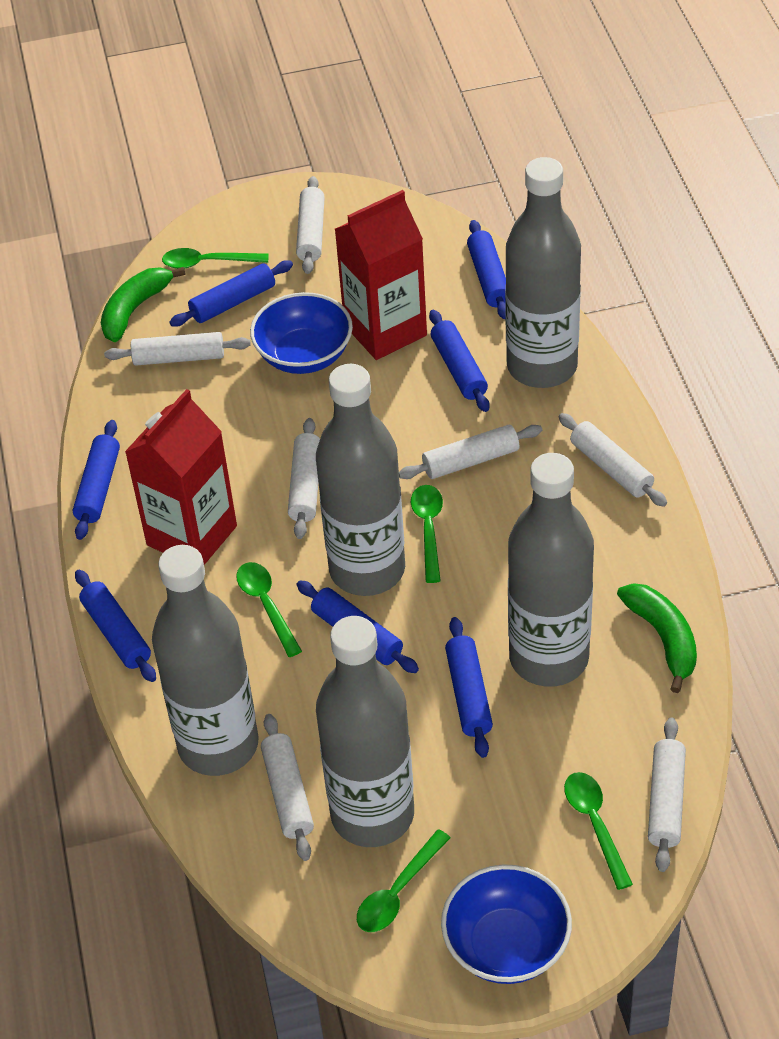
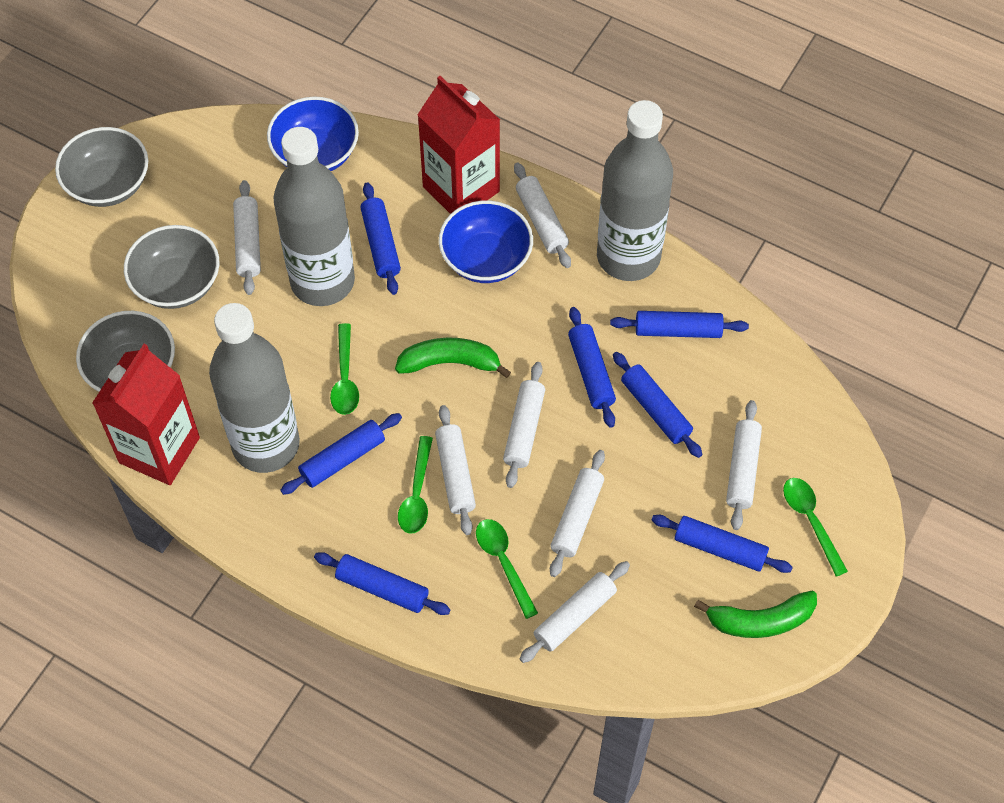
green spoon: [162,248,269,269] [236,562,302,657] [357,829,451,932] [411,485,443,583] [564,772,633,890] = 5 -> [330,323,359,415] [398,436,433,534] [476,519,538,619] [783,478,848,577] = 4
grey bottle: [152,545,259,776] [316,364,405,596] [316,616,414,847] [505,157,581,388] [508,453,594,687] = 5 -> [209,303,300,473] [273,127,355,306] [597,100,673,281] = 3
grey bowl: none = 0 -> [55,127,148,207] [76,311,175,392] [124,225,219,309] = 3

